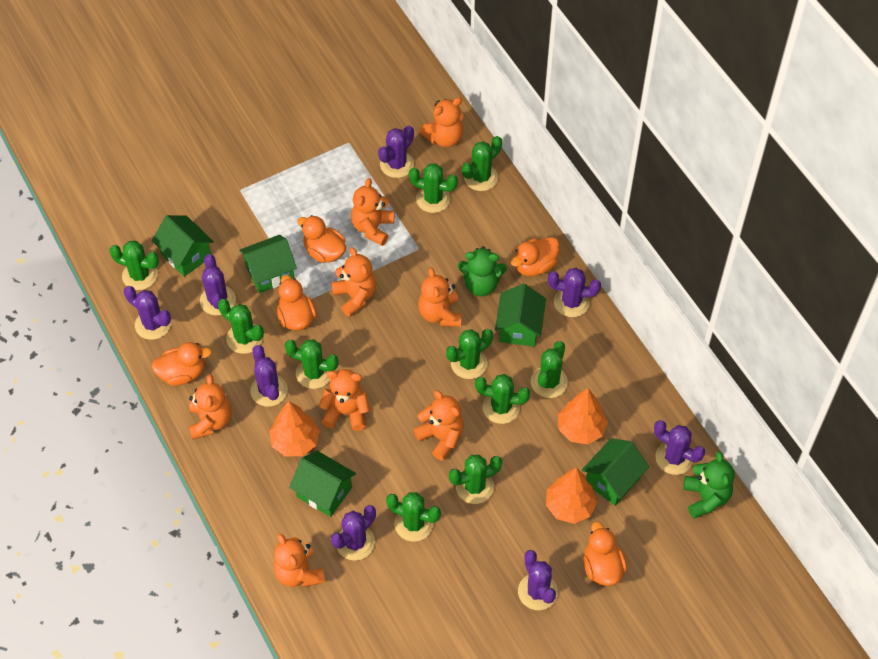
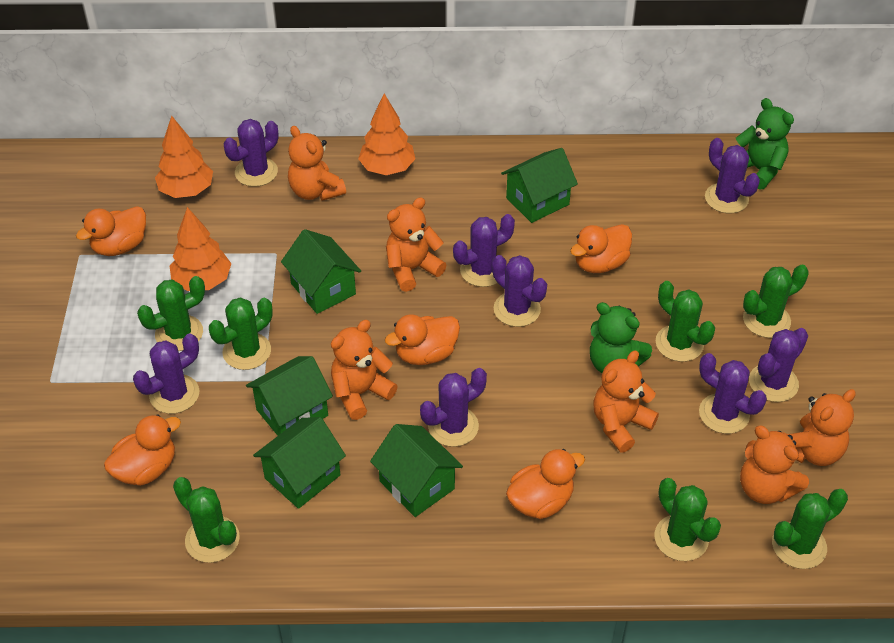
green cactus: [109,241,159,290] [218,299,264,354] [285,339,338,389] [386,492,441,542] [409,163,458,213] [446,329,493,379] [449,455,502,504] [462,136,502,191] [475,374,530,424] [531,341,568,398] = 10 -> [137,276,205,351] [173,477,240,563] [209,297,273,370] [654,478,721,561] [656,281,715,362] [743,265,809,338] [772,489,848,569] = 7
orange teddy bear: [189,374,232,440] [274,533,325,587] [318,369,370,431] [331,247,376,317] [351,178,394,246] [414,390,464,461] [418,267,462,327] [420,97,463,147] = 8 -> [288,126,346,201] [331,320,398,420] [386,197,447,292] [593,350,659,453] [740,426,809,504] [783,389,856,466] = 6

